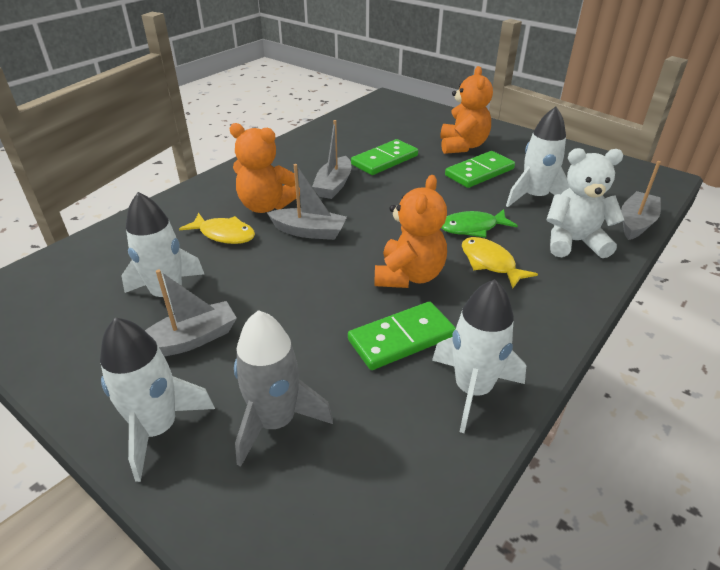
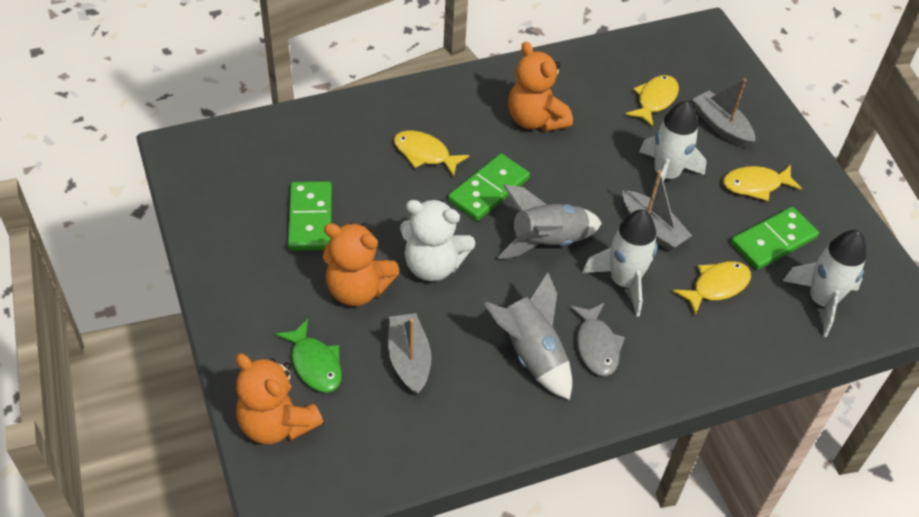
grey boat: [145,270,237,356] [267,164,347,240] [312,120,352,199] [621,161,661,240] = 4 -> [388,313,431,395] [623,170,692,251] [692,78,755,148] = 3
grey fish: none = 0 -> [570,303,625,376] = 1
grey rocket: [234,310,333,467] = 1 -> [484,273,572,400] [498,185,602,259] = 2
white rocket: [100,317,215,482] [121,192,204,314] [432,279,526,433] [506,107,570,207] = 4 -> [582,210,657,317] [639,101,707,198] [783,230,866,337] = 3
yellow fish: [179,213,255,244] [462,237,538,288] = 2 -> [394,130,470,177] [625,75,679,127] [673,261,751,316] [723,165,802,201] = 4

